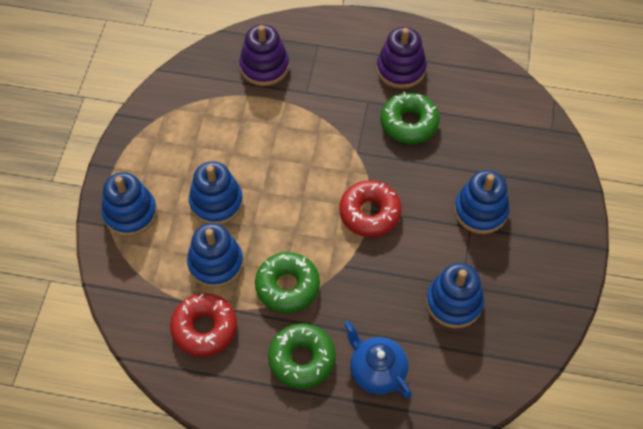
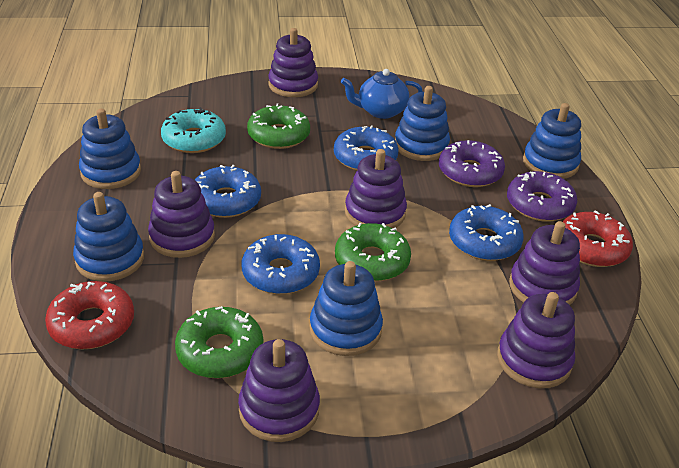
blue donut: none = 0 -> [195,165,261,218] [242,234,320,294] [334,125,399,171] [449,204,524,261] = 4
purple donut: none = 0 -> [439,140,505,187] [507,171,577,222] = 2
purple stacking toy: [239,24,289,86] [377,27,427,89] = 2 -> [148,171,215,258] [238,339,320,442] [268,28,318,97] [345,149,407,228] [497,292,575,388] [509,221,580,305] = 6
turquoise donut: none = 0 -> [161,107,226,153] = 1

